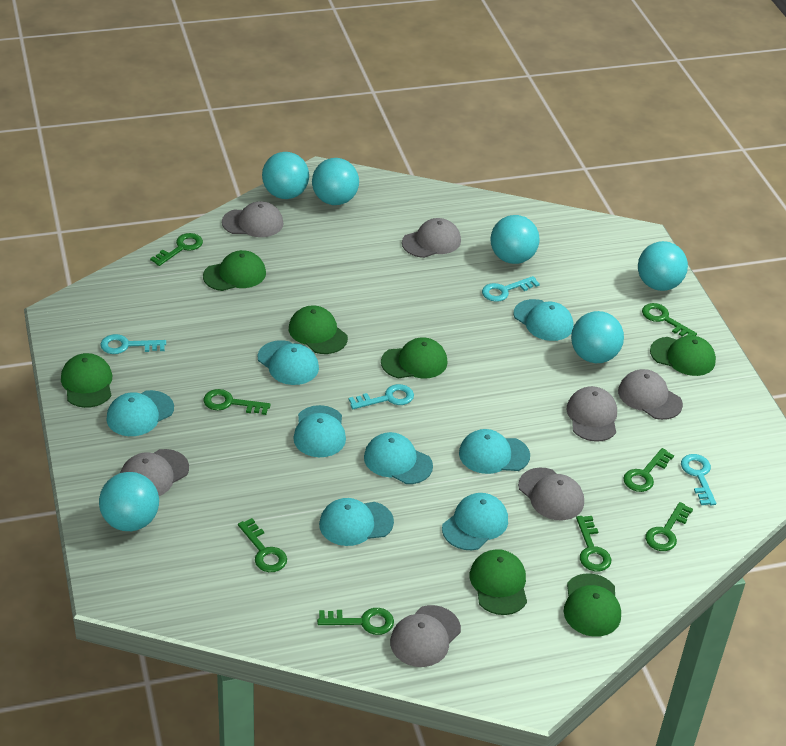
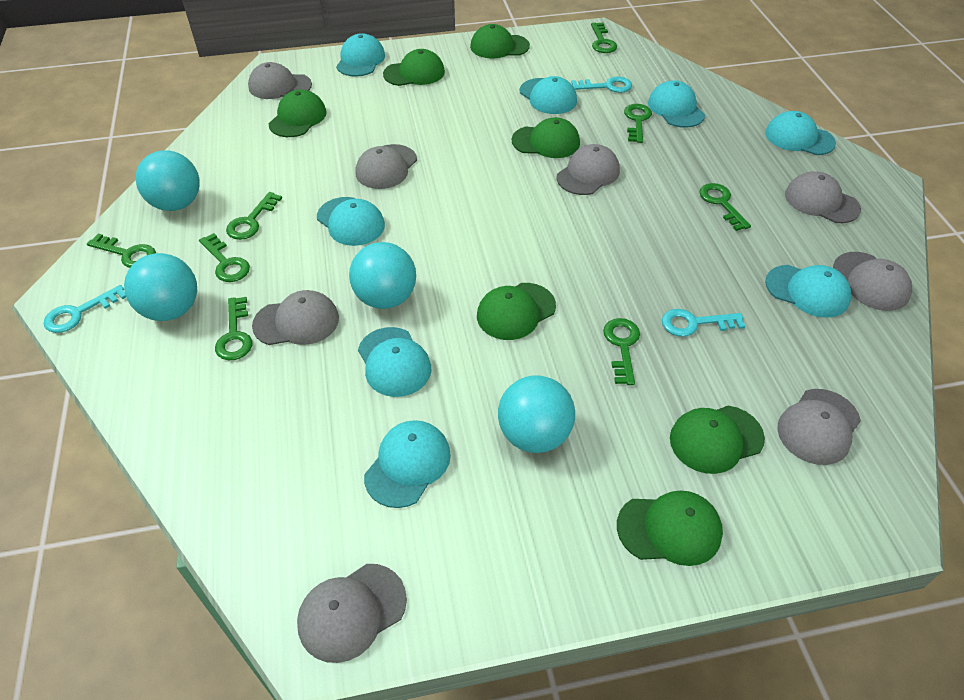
grey cap: [120,449,189,496] [222,201,284,237] [390,605,461,667] [402,218,461,258] [518,468,584,520] [566,386,617,442] [618,369,683,420] = 7 -> [248,62,312,99] [252,290,339,345] [297,564,407,663] [355,144,417,189] [556,144,620,195] [777,389,861,465] [785,171,861,223] [833,252,912,311] = 8
turquoise ball: [99,472,159,531] [262,152,309,199] [312,158,359,205] [491,215,539,264] [571,311,624,363] [638,241,688,291] = 6 -> [124,253,197,321] [136,150,200,211] [349,242,416,309] [498,375,575,453] = 4
turquoise key: [100,334,166,354] [349,384,414,409] [482,276,540,302] [681,454,716,505] = 4 -> [44,285,126,333] [571,76,632,93] [662,309,745,337] = 3

